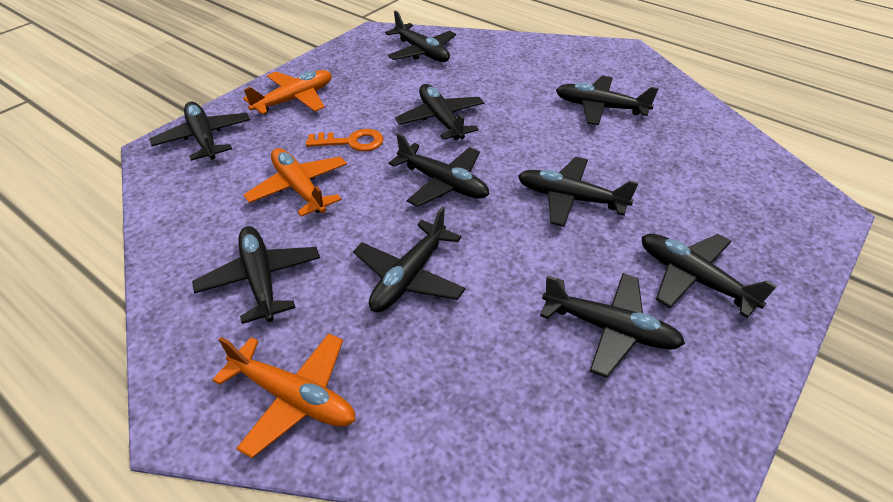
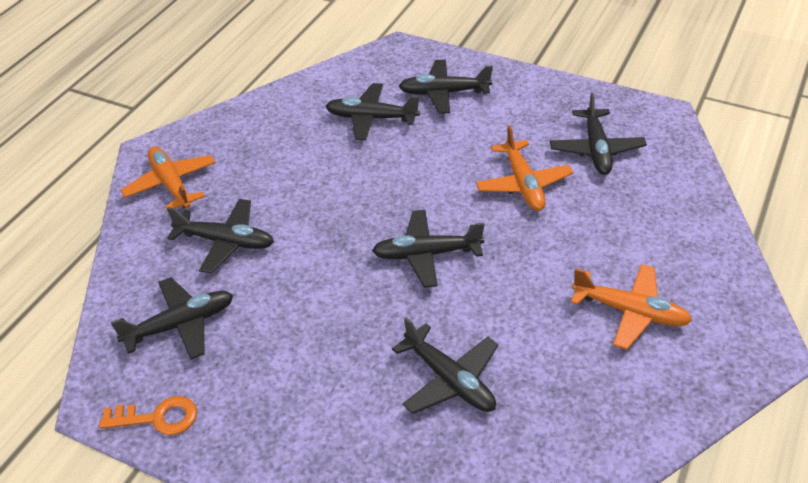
black plane: [149,102,250,161] [192,226,320,324] [353,207,466,312] [385,11,456,62] [389,133,489,207] [395,84,484,140] [518,157,639,227] [540,273,685,378] [556,75,659,125] [642,234,777,318] = 10 -> [111,277,233,360] [167,199,274,274] [325,83,420,140] [372,210,485,288] [392,317,498,414] [399,60,493,114] [550,92,647,175] = 7

